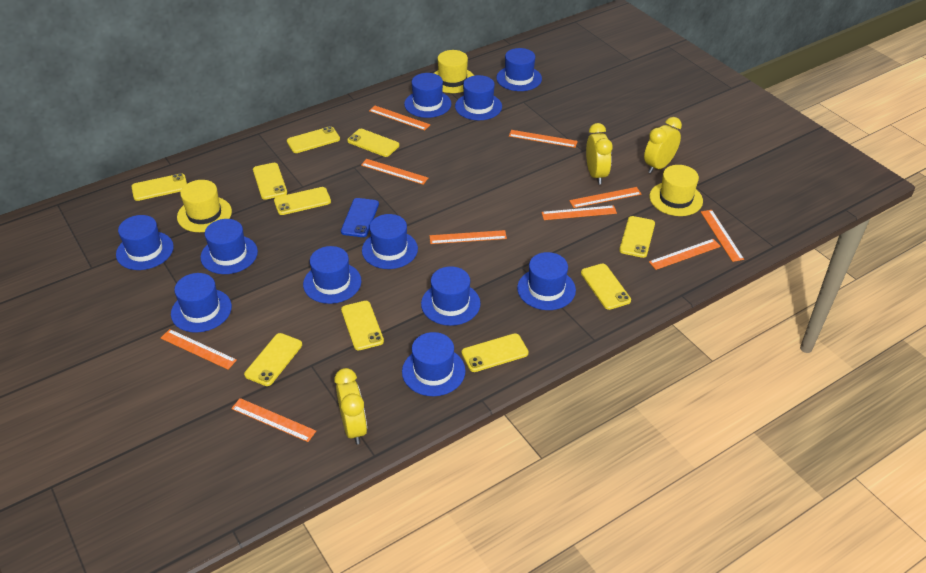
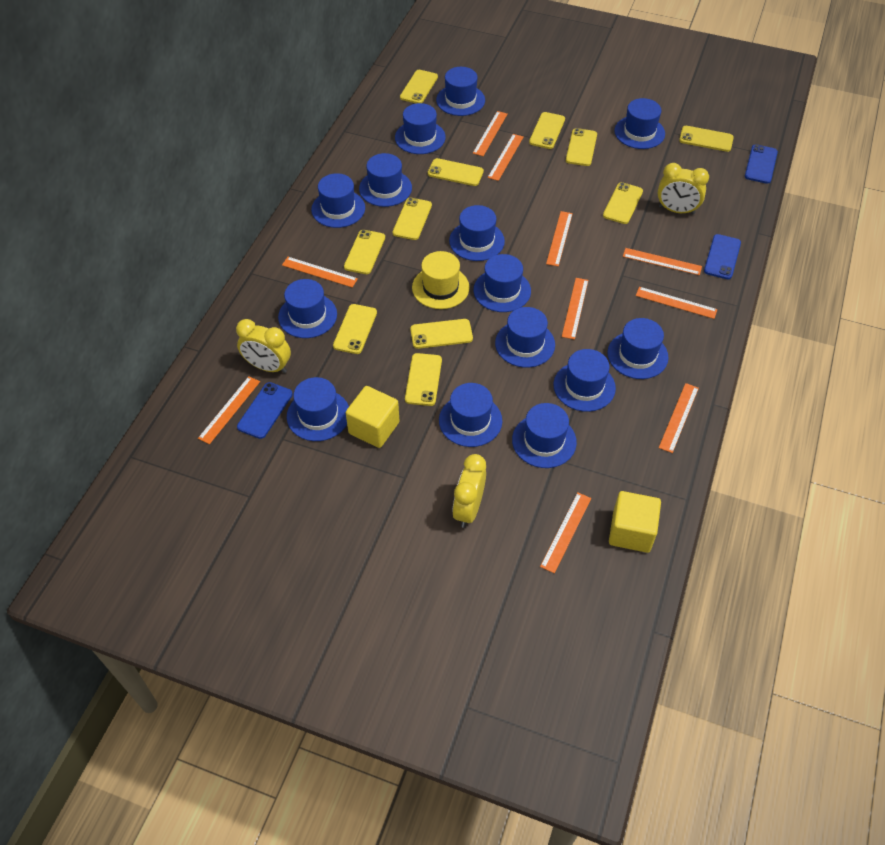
blue hat: [116,215,174,270] [171,273,232,332] [201,219,258,274] [303,246,361,304] [362,214,418,269] [402,332,466,396] [404,73,451,118] [421,266,481,326] [455,75,502,120] [496,48,542,91] [517,252,576,310] = 11 -> [278,279,337,338] [287,377,349,441] [311,173,365,228] [359,153,412,207] [395,103,446,154] [436,67,485,116] [439,383,502,447] [449,205,505,261] [474,254,531,312] [495,307,555,368] [512,403,577,468] [553,349,616,412] [607,318,669,379] [614,98,665,149] = 14
blue phone: [341,198,379,237] = 1 -> [237,382,293,439] [704,234,741,279] [745,144,778,184] = 3
yellow cube: none = 0 -> [346,386,399,448] [609,491,661,553] = 2
yellow hat: [177,180,232,232] [434,50,474,93] [650,165,703,216] = 3 -> [412,251,470,309] = 1
yellow phone: [131,173,187,201] [244,333,302,386] [253,163,287,200] [274,187,331,215] [287,126,340,153] [341,301,384,350] [347,129,399,157] [461,333,529,372] [581,263,631,310] [619,216,655,258] = 10 -> [333,304,377,354] [344,230,385,274] [393,198,432,240] [400,70,438,103] [405,353,442,406] [410,319,473,349] [428,158,484,186] [529,112,565,149] [566,128,597,166] [603,182,643,224] [679,126,734,152] = 11

